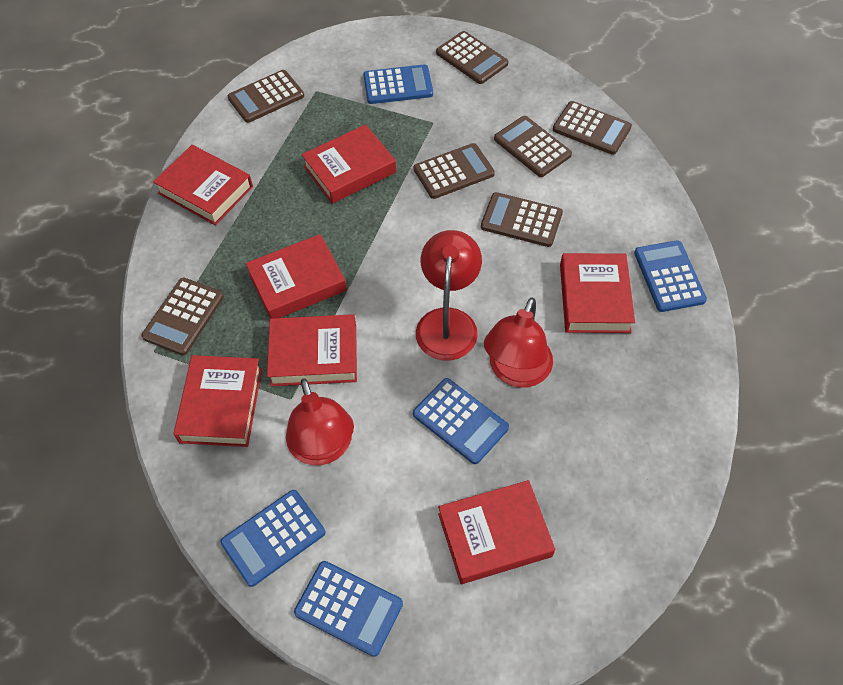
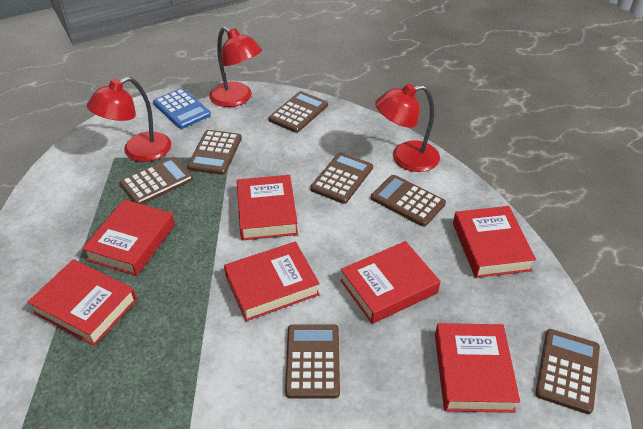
blue calculator: [220,490,325,587] [294,561,403,657] [363,65,433,104] [413,378,509,464] [634,240,707,312] = 5 -> [153,88,211,129] = 1

